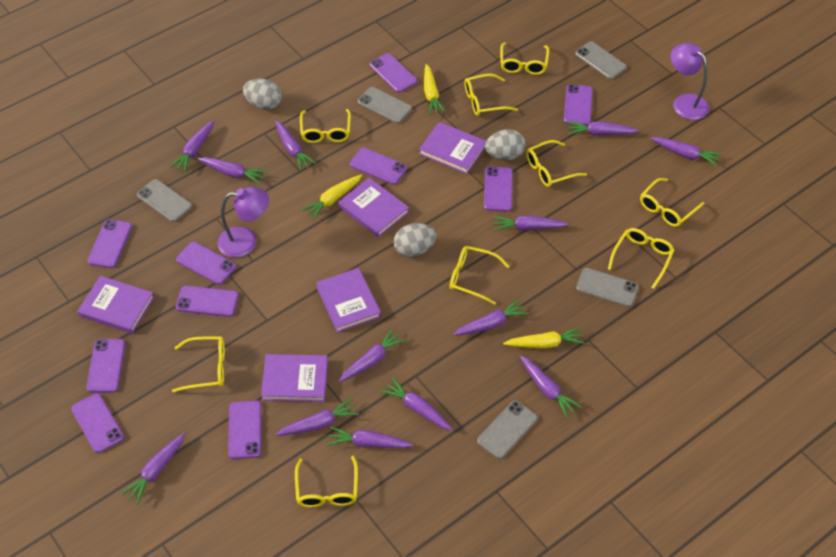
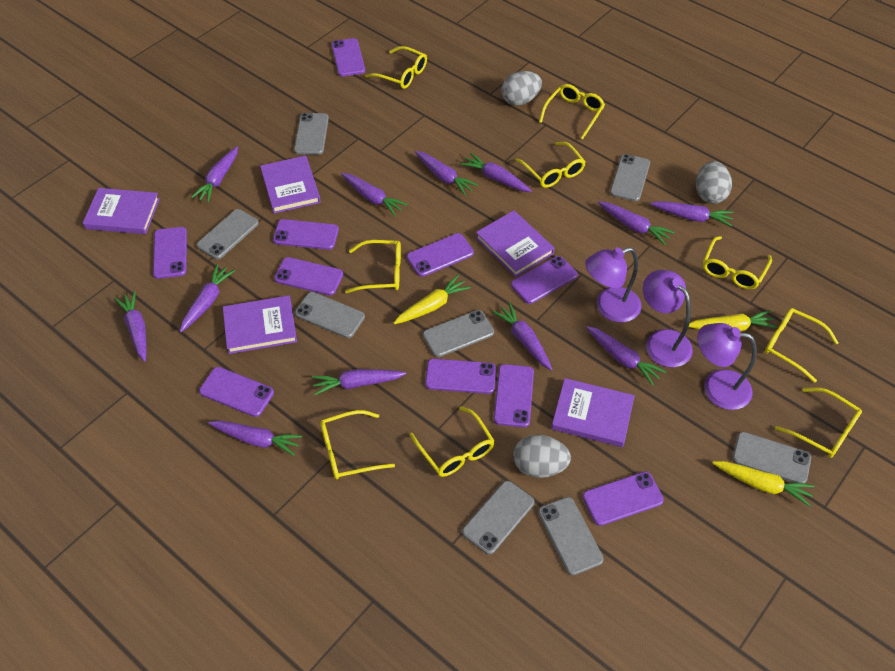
grey phone: [137,179,192,222] [358,87,412,123] [477,400,538,459] [575,42,627,79] [576,268,639,307] = 5 -> [197,209,259,260] [294,113,329,155] [295,292,365,338] [423,310,494,357] [462,481,534,555] [538,497,604,575] [610,154,650,201] [732,432,811,484] = 8
purple carrot: [121,433,185,504] [170,120,214,173] [197,157,267,184] [275,121,316,171] [276,398,359,436] [327,427,413,448] [339,328,406,382] [380,377,452,430] [453,299,529,336] [493,216,569,231] [519,355,582,418] [567,121,639,136] [650,137,722,166] = 13 -> [114,291,147,362] [180,264,235,332] [191,146,238,203] [208,421,303,456] [312,369,406,395] [341,173,408,216] [415,151,478,196] [460,153,532,192] [492,302,553,371] [586,326,666,386] [598,201,675,245] [650,201,734,226] = 12
purple lamp: [217,187,269,257] [670,43,709,120] = 2 -> [585,247,642,322] [643,270,693,367] [697,323,757,410] = 3

